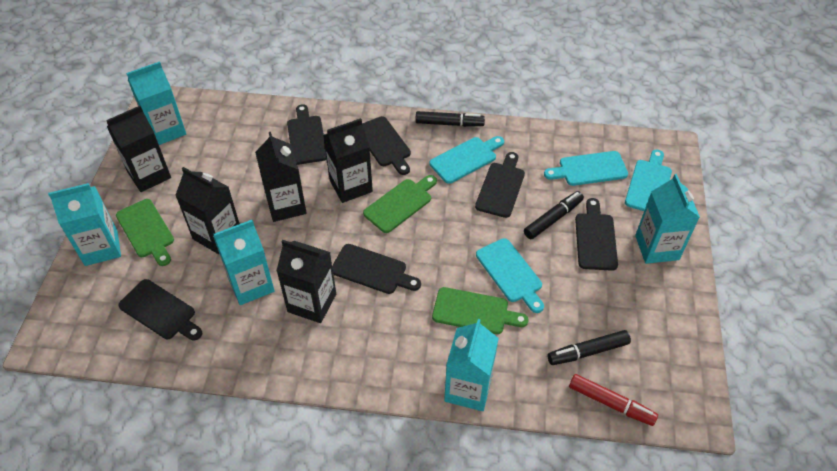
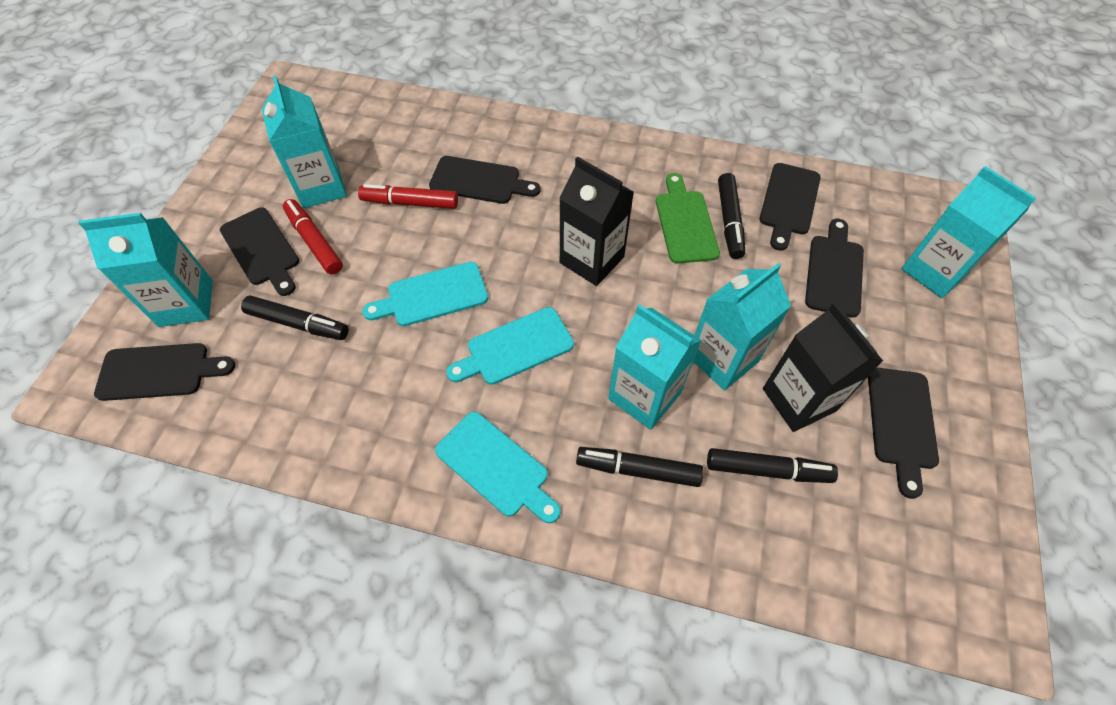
black carton: [106,106,171,192] [175,167,240,254] [255,132,307,222] [277,240,336,323] [323,118,373,203] = 5 -> [559,156,634,286] [763,302,883,432] = 2
black marker: [415,111,485,127] [524,191,584,239] [548,330,631,365] = 3 -> [241,296,348,340] [576,447,704,487] [707,448,838,483] [718,173,745,259] = 4
green cutting board: [116,199,174,266] [363,175,437,233] [432,287,529,334] = 3 -> [656,173,720,264] = 1
red marker: [569,374,658,426] = 1 -> [283,199,343,275] [358,184,458,209] = 2
turquoise cutting board: [430,136,504,184] [476,238,544,313] [544,151,628,186] [625,150,672,211] = 4 -> [362,262,488,326] [435,412,561,523] [446,307,574,385] = 3

